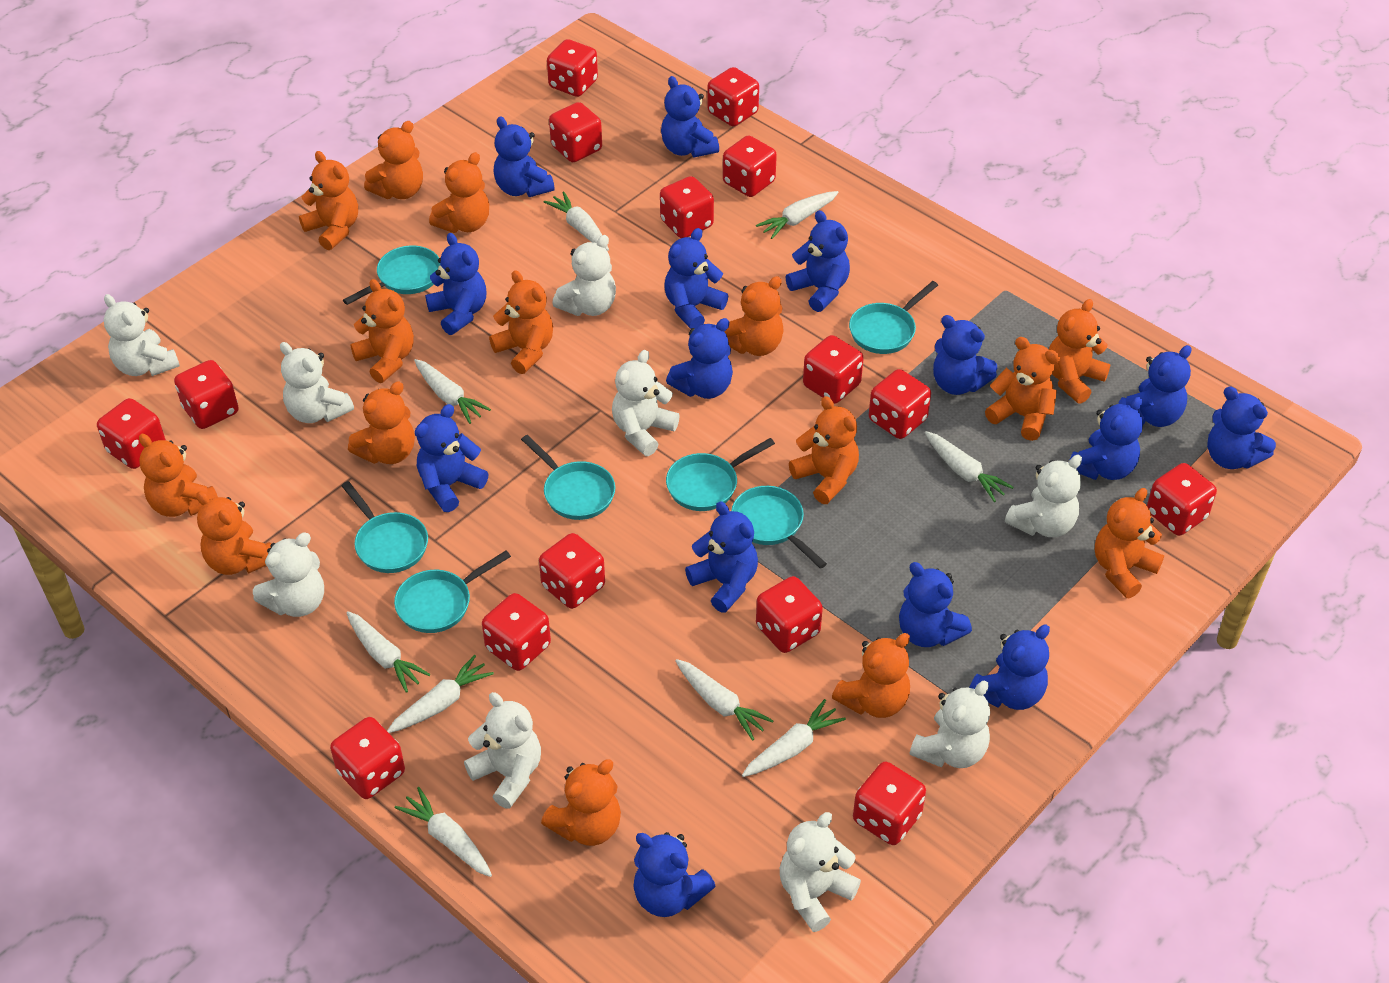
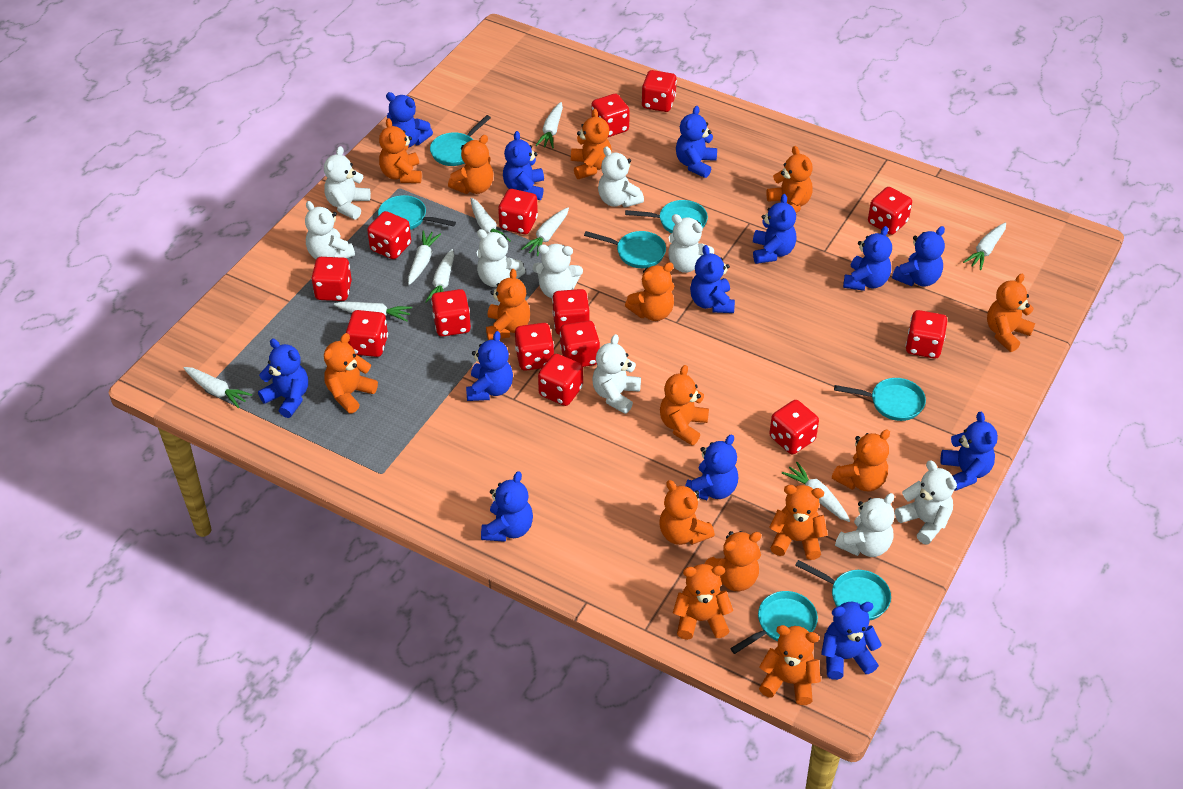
blue teddy bear: [415,404,488,512] [425,233,487,335] [494,116,555,197] [633,832,716,917] [661,76,719,157] [665,228,728,329] [666,318,733,399] [685,501,758,613] [786,210,850,312] [899,562,972,647] [933,315,997,395] [969,624,1050,710] [1070,397,1143,480] [1118,345,1191,427] [1207,386,1276,469] = 15 -> [258,339,308,418] [386,92,433,148] [466,331,513,401] [481,471,533,542] [503,131,544,200] [676,106,717,178] [685,434,738,500] [690,245,735,313] [753,194,796,264] [821,602,882,680] [843,226,892,291] [892,226,945,287] [940,412,998,491] = 13
red dice: [97,398,166,469] [174,360,239,429] [330,717,405,799] [482,593,551,671] [539,533,605,609] [547,39,598,97] [549,102,602,162] [660,176,714,238] [707,67,759,126] [723,135,777,197] [756,576,823,653] [803,335,864,404] [853,762,926,845] [869,369,931,439] [1147,463,1217,536] = 15 -> [311,257,352,301] [346,310,388,357] [367,211,411,259] [431,289,471,337] [498,189,538,234] [515,323,554,371] [538,354,583,406] [552,289,590,335] [560,321,600,367] [592,94,630,137] [641,70,677,112] [769,400,819,454] [868,187,912,235] [906,310,947,359] = 14

